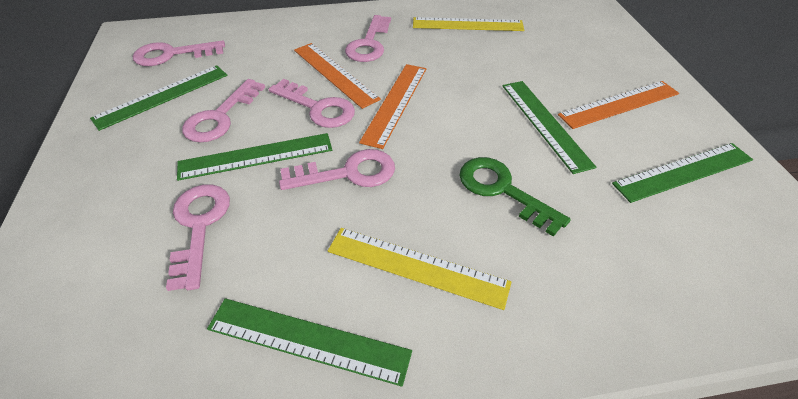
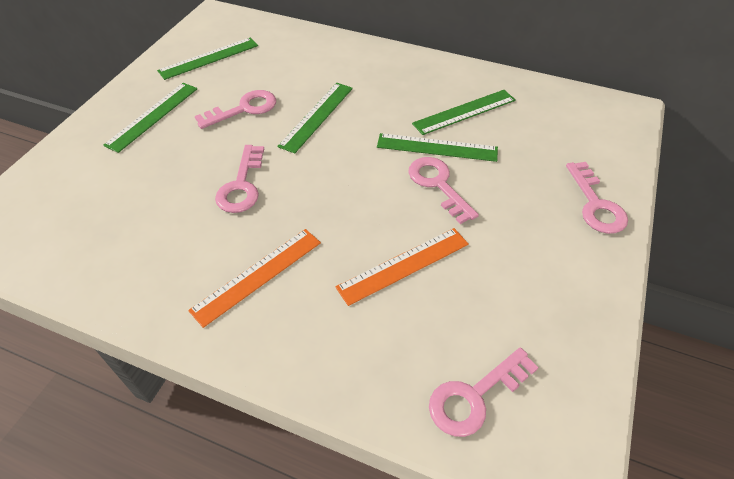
green key: [459,157,571,237] = 1 -> none = 0
orange ruler: [294,43,381,109] [359,64,426,149] [558,81,679,129] = 3 -> [188,229,321,328] [336,228,469,306] = 2
pink key: [133,40,225,66] [166,184,230,291] [182,79,265,143] [269,79,355,128] [279,149,395,190] [345,15,391,62] = 6 -> [195,90,276,129] [215,145,264,213] [408,157,479,224] [429,347,539,437] [566,162,628,234] = 5
yellow ruler: [328,228,511,310] [413,17,524,31] = 2 -> none = 0

